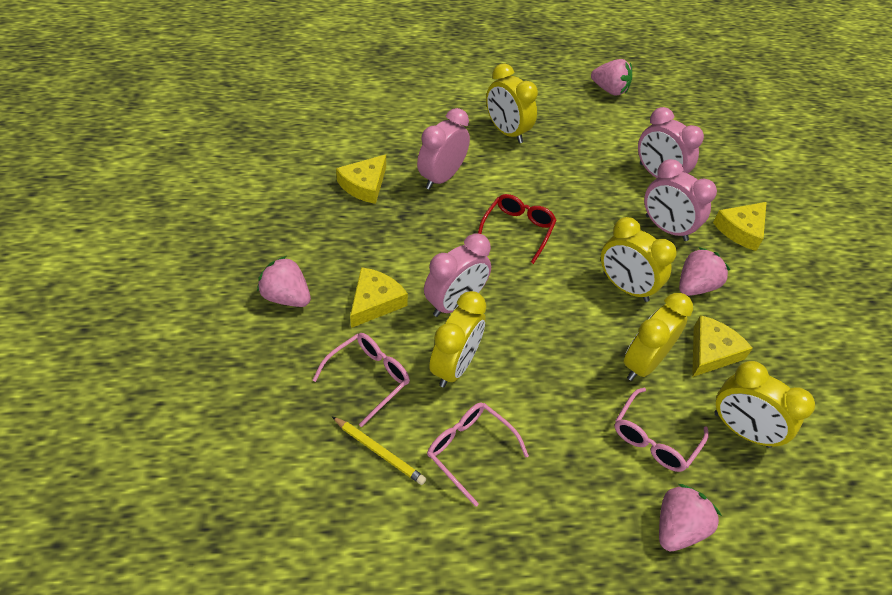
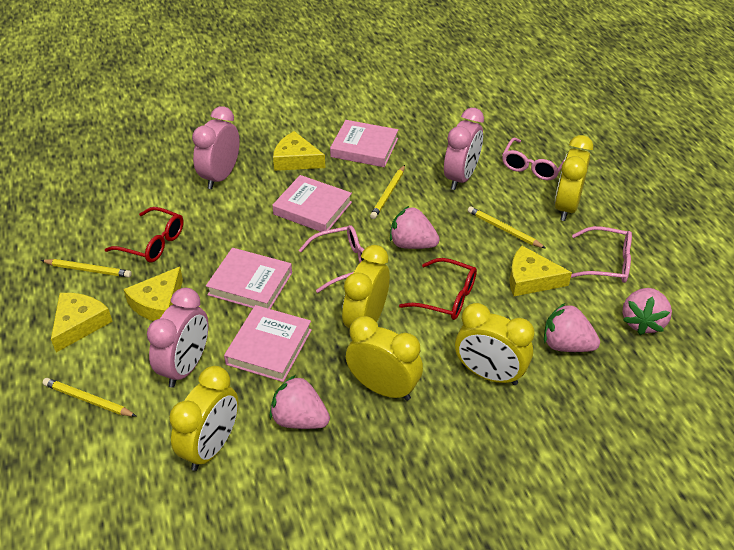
pink book: none = 0 -> [206,248,292,309] [224,305,312,382] [272,175,352,232] [330,120,398,167] = 4
pink clock: [417,108,470,190] [424,233,491,317] [638,107,704,178] [644,159,717,241] = 4 -> [147,288,208,388] [192,106,240,189] [444,108,484,190] = 3
red glasses: [478,194,557,264] = 1 -> [105,207,184,263] [399,258,477,320] = 2
yellow pencil: [332,416,426,485] = 1 -> [41,259,132,278] [43,378,137,417] [370,165,405,219] [467,206,546,249] = 4

